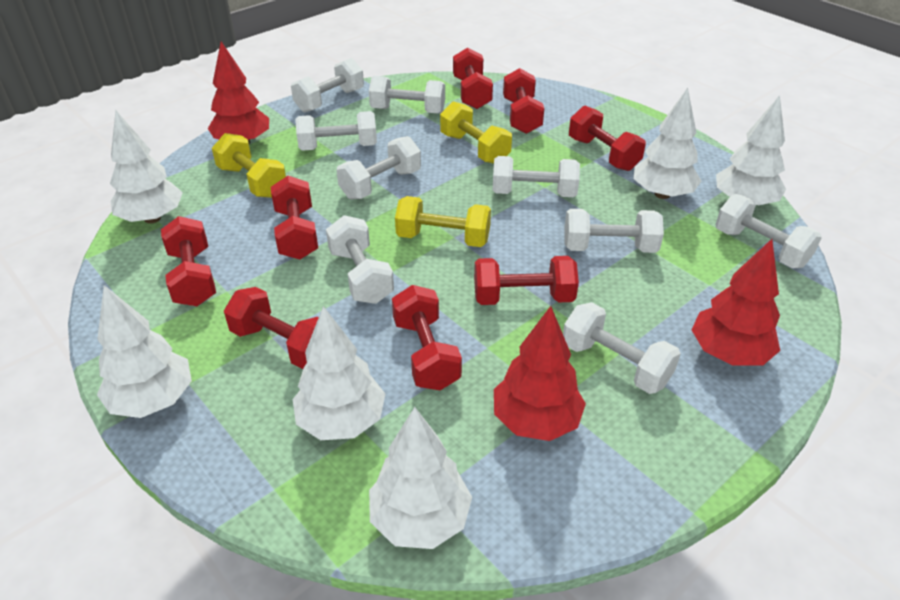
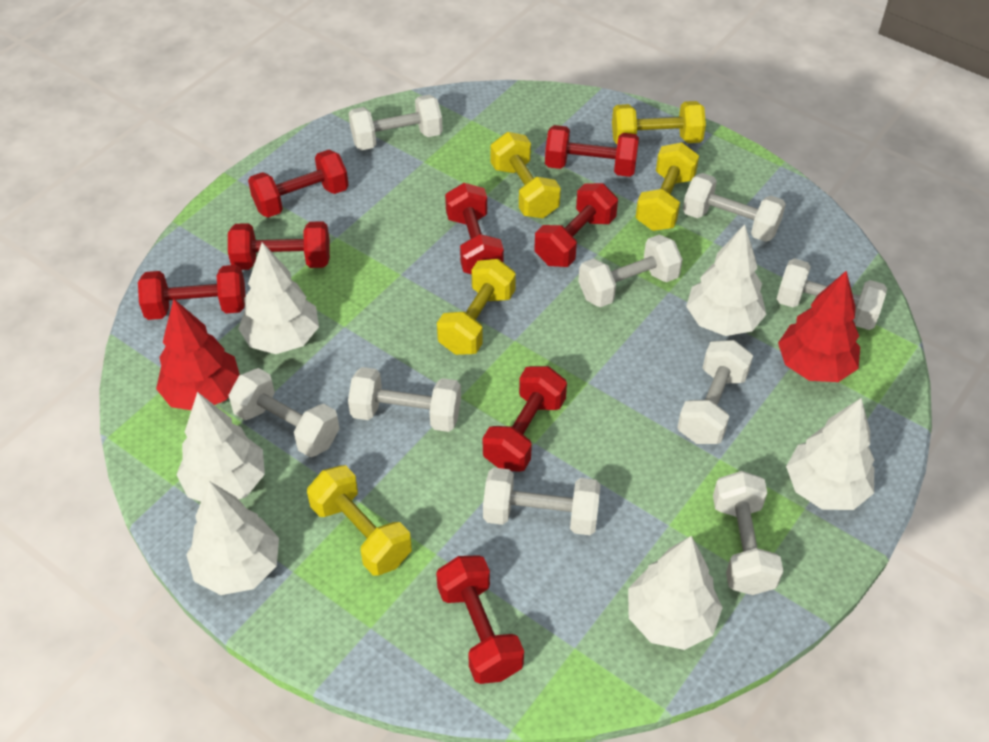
red tree: [208,41,269,144] [494,306,586,441] [692,239,780,366] = 3 -> [156,299,240,410] [778,270,860,382] = 2
yellow dumbbell: [212,133,286,198] [395,196,491,247] [440,101,512,164] = 3 -> [307,465,412,576] [437,259,516,355] [490,132,561,218] [612,101,706,144] [636,143,699,231] = 5

